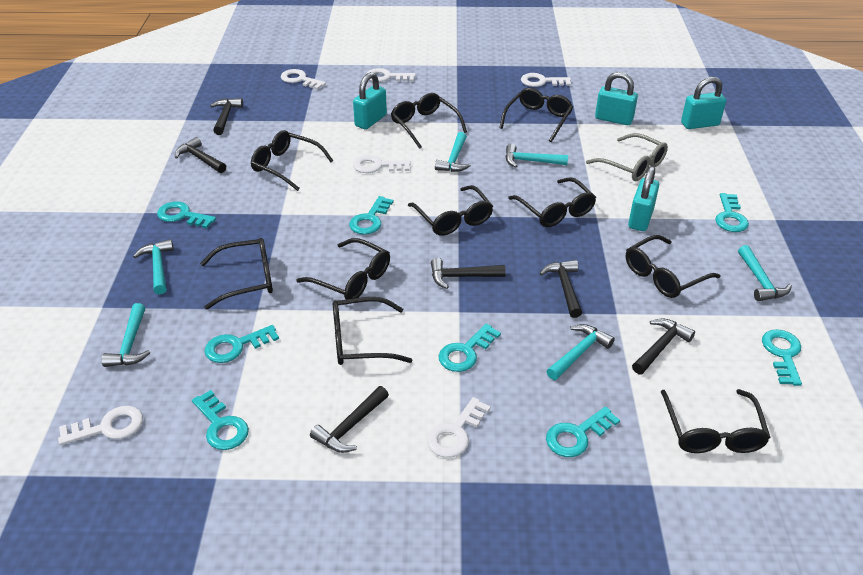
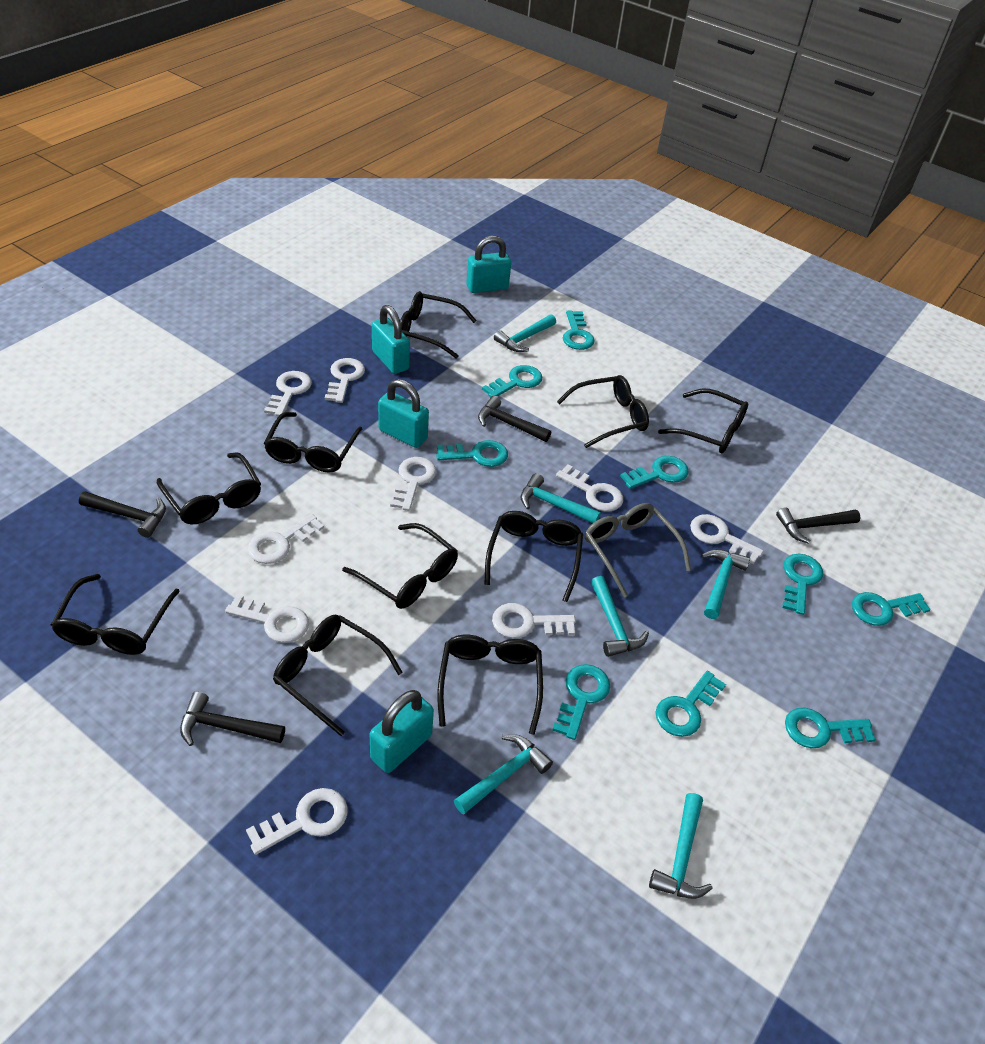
black hammer: [175,137,226,173] [210,98,243,135] [310,386,389,453] [431,258,506,289] [540,260,582,318] [632,319,695,374] = 6 -> [79,491,166,538] [180,691,285,746] [478,396,551,442] [776,508,861,544] = 4
turquoise key: [157,201,216,229] [192,390,249,450] [204,325,279,363] [349,196,394,235] [439,324,501,372] [546,407,620,457] [715,193,749,232] [762,329,802,386] = 8 -> [436,440,508,467] [482,365,542,397] [552,664,610,740] [563,311,595,350] [620,456,689,489] [655,671,726,737] [782,554,823,615] [785,708,876,748] [852,592,931,626] = 9
white key: [58,406,143,445] [281,69,326,90] [353,155,411,173] [366,68,416,82] [427,397,491,458] [521,73,571,87] = 6 -> [225,594,309,643] [246,788,348,855] [248,514,324,564] [264,371,312,416] [325,358,365,403] [390,457,436,511] [492,603,576,638] [556,464,623,512] [690,514,764,564] = 9

